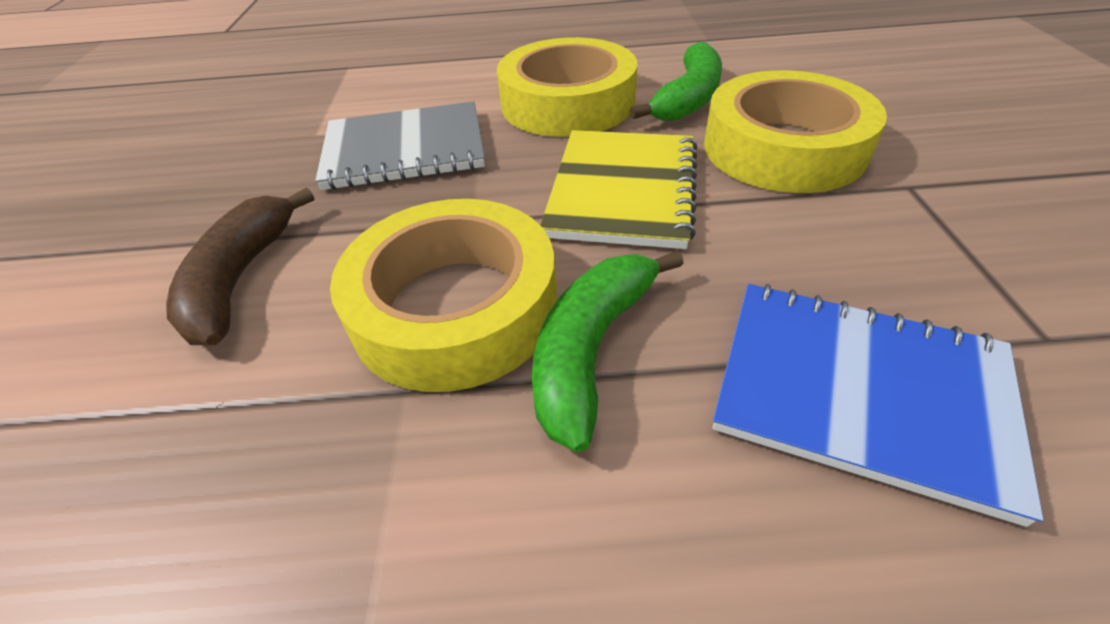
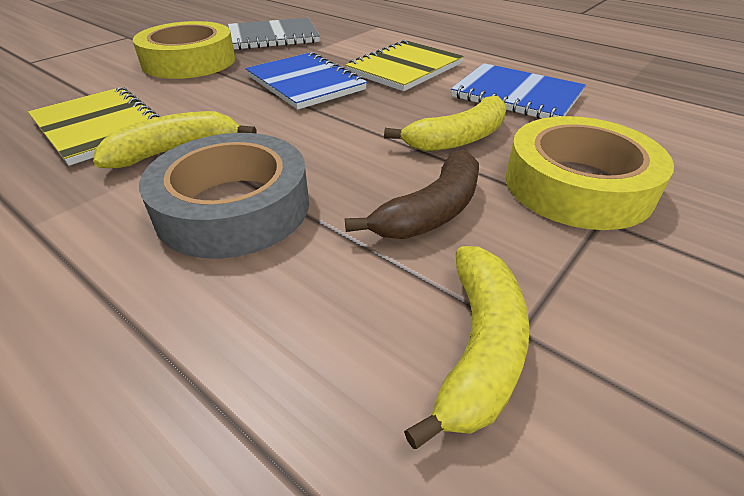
blue notebook: [713,284,1044,527] = 1 -> [245,52,367,110] [451,63,586,119] = 2
green banana: [532,250,684,452] [630,42,722,121] = 2 -> none = 0
grey tape: none = 0 -> [139,133,309,259] = 1
yellow banana: none = 0 -> [93,111,257,168] [384,96,507,152] [404,246,530,449] = 3
yellow notebook: [540,130,697,249] = 1 -> [28,87,161,166] [345,40,464,91] = 2
yellow tape: [330,199,557,392] [497,37,637,137] [704,70,887,193] = 3 -> [133,21,235,79] [505,116,674,230] = 2

